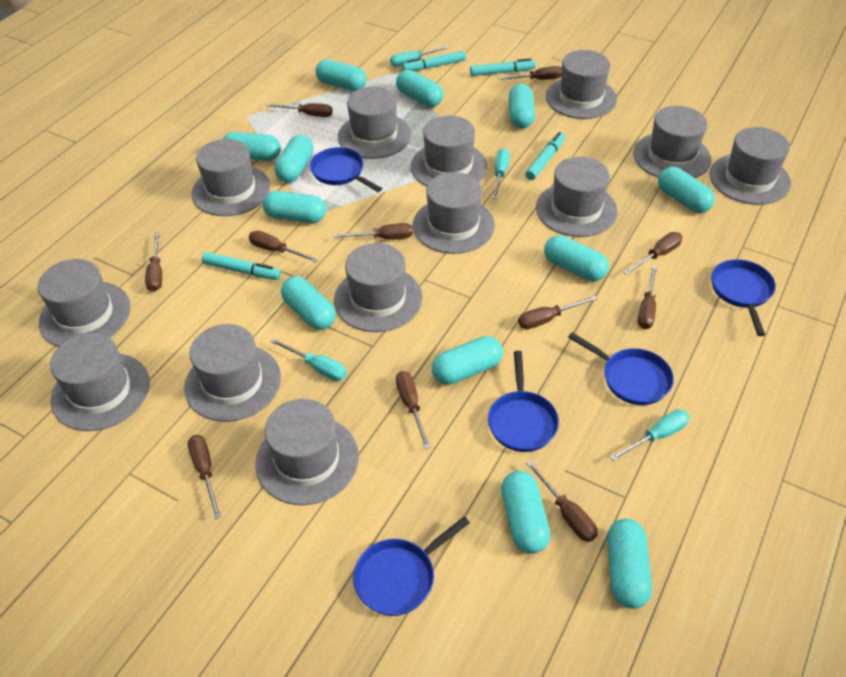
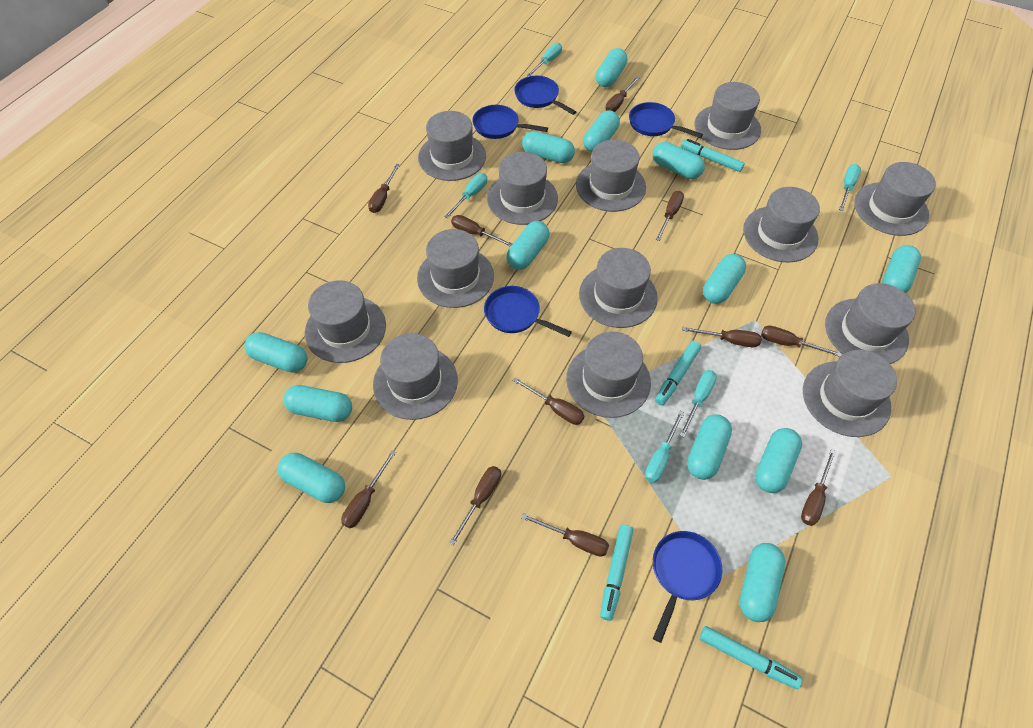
turquoise capsule: [223,132,281,161] [262,191,326,223] [275,135,314,183] [281,276,336,330] [315,59,367,91] [396,70,443,107] [432,336,503,385] [501,471,550,554] [509,84,535,128] [544,235,609,281] [607,519,652,609] [658,167,715,213] = 12 -> [244,332,308,373] [278,453,345,503] [283,385,352,422] [506,221,549,270] [522,131,575,163] [583,110,620,152] [596,48,627,87] [652,142,705,179] [687,414,732,480] [703,254,746,304] [739,543,785,622] [755,428,802,493] [882,245,921,293] = 13
turquoise screwdriver: [270,338,347,381] [390,46,450,67] [492,148,510,199] [610,409,690,461] = 4 -> [444,173,487,218] [526,43,562,76] [645,411,684,483] [679,370,717,438] [839,164,861,211] = 5

